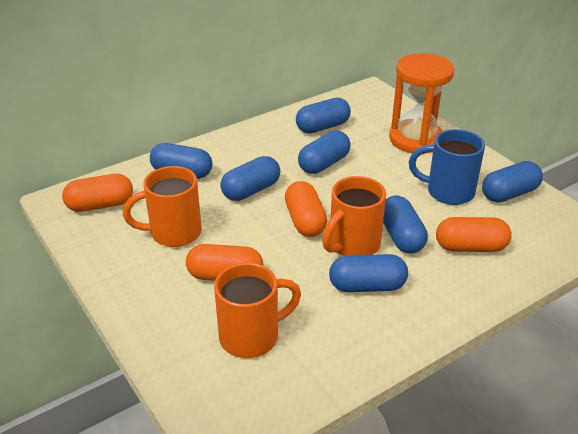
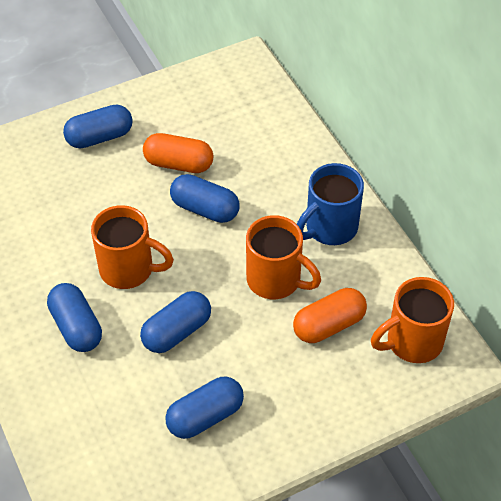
blue capsule: [150,143,213,179] [220,156,280,201] [296,98,351,133] [298,130,351,174] [329,254,408,292] [383,196,428,253] [482,161,543,203] = 7 -> [47,283,102,352] [63,104,133,148] [140,291,211,353] [165,377,244,439] [170,174,239,223] = 5
orange capsule: [62,174,133,212] [186,244,263,281] [285,181,327,237] [436,217,512,252] = 4 -> [143,133,214,173] [293,288,367,343] = 2
orange hourglass: [389,53,454,154] = 1 -> none = 0

